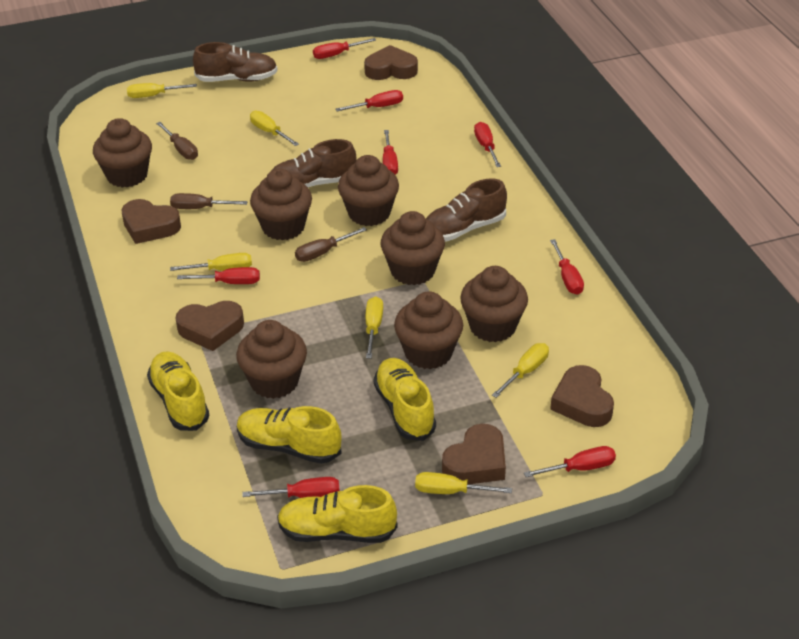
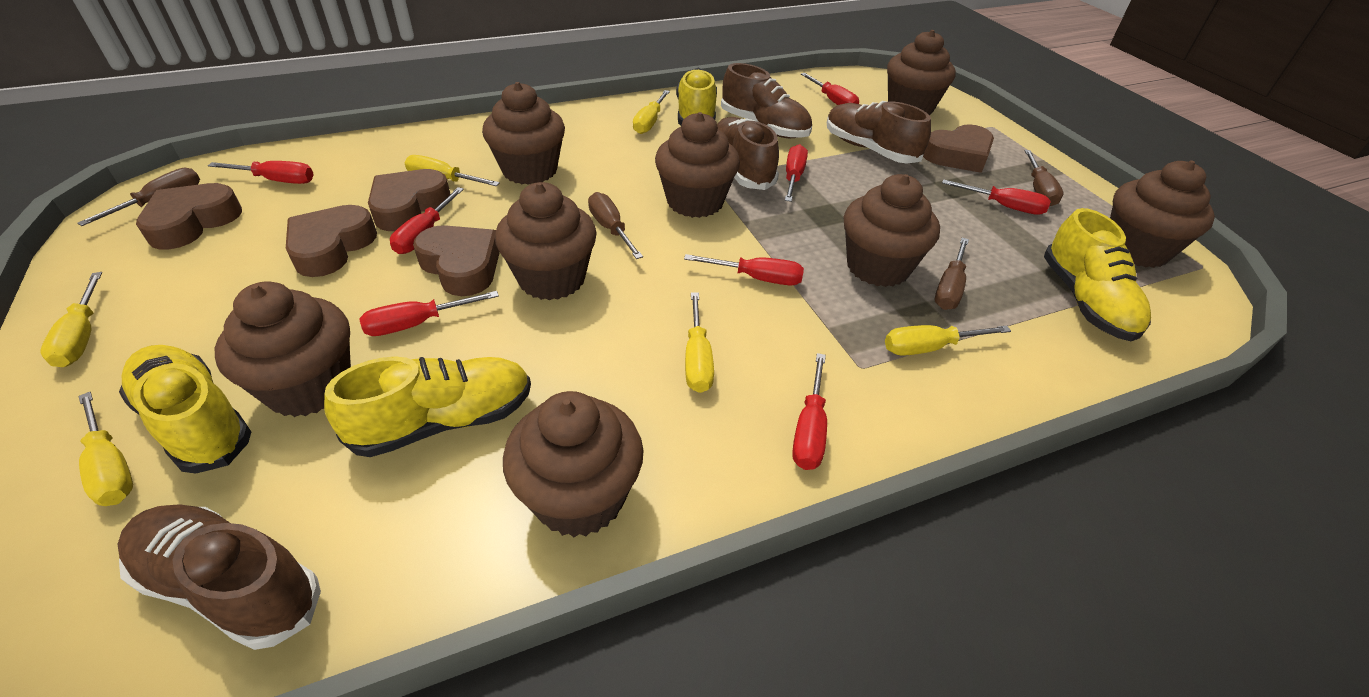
brown cupcake: [93,118,152,188] [236,320,307,399] [250,169,312,240] [338,155,399,226] [381,211,445,285] [394,291,463,369] [460,266,528,342] = 7 -> [215,281,351,417] [482,82,565,185] [495,182,597,300] [503,391,644,537] [655,112,740,218] [844,174,940,287] [887,30,956,115] [1110,160,1215,268] = 8
brown screwdriver: [156,122,198,160] [170,193,248,209] [295,227,367,262] = 3 -> [77,168,200,226] [588,192,643,259] [935,238,969,310] [1024,150,1064,206] = 4
brown shoe: [193,42,278,82] [270,139,356,187] [426,178,507,241] = 3 -> [118,504,321,650] [717,117,779,190] [721,63,812,138] [827,101,931,163] = 4

